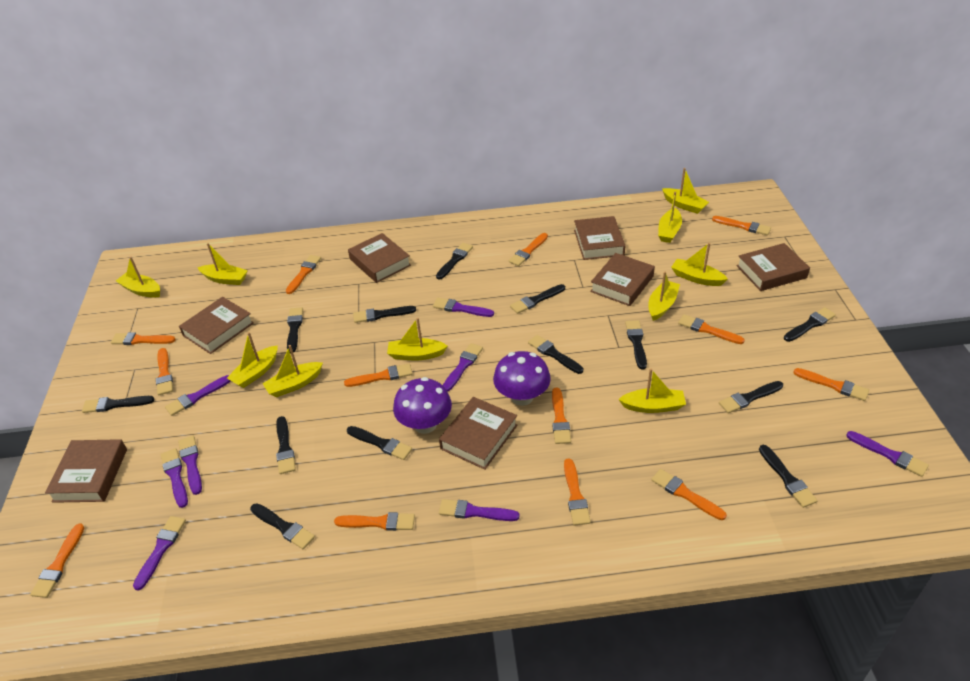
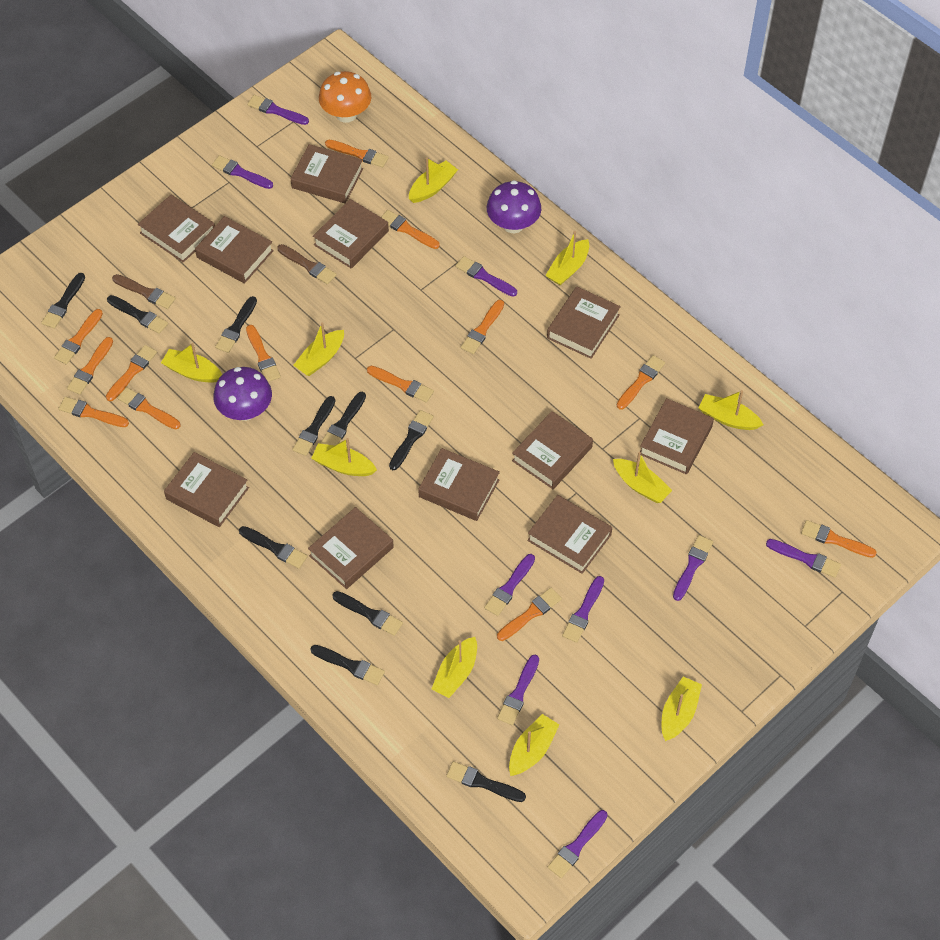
black brush: [82,396,154,413] [250,503,315,549] [276,416,296,474] [287,307,303,353] [347,426,412,460] [353,306,416,323] [436,243,473,279] [510,284,565,314] [528,335,583,374] [625,320,647,370] [719,381,783,413] [759,445,817,508] [784,307,836,342] = 13 -> [41,273,85,329] [107,295,168,334] [215,296,257,353] [239,526,308,569] [292,396,335,456] [310,645,385,685] [320,392,366,446] [332,591,403,636] [389,410,434,470] [446,761,526,802] = 10
brown book: [45,439,127,503] [179,297,254,354] [348,233,411,283] [439,397,518,470] [574,216,626,260] [590,253,655,306] [736,243,810,291] = 7 -> [138,195,215,262] [164,452,249,527] [195,216,274,284] [290,144,363,204] [308,507,394,589] [313,199,389,269] [418,448,500,521] [512,411,593,489] [527,495,612,574] [547,287,621,359] [640,398,714,475] = 11
brown brush: none = 0 -> [112,274,176,309] [278,244,337,285] = 2
orange mushroom: none = 0 -> [319,71,371,123] = 1
purple brush: [133,516,186,591] [161,448,188,508] [165,375,231,416] [178,436,202,495] [433,298,494,317] [439,499,520,521] [443,343,483,392] [846,431,929,477] = 8 -> [212,155,273,189] [247,95,309,125] [455,256,517,296] [484,554,535,616] [497,655,539,725] [548,810,608,878] [562,576,604,643] [673,535,713,601] [766,539,841,578] = 9

